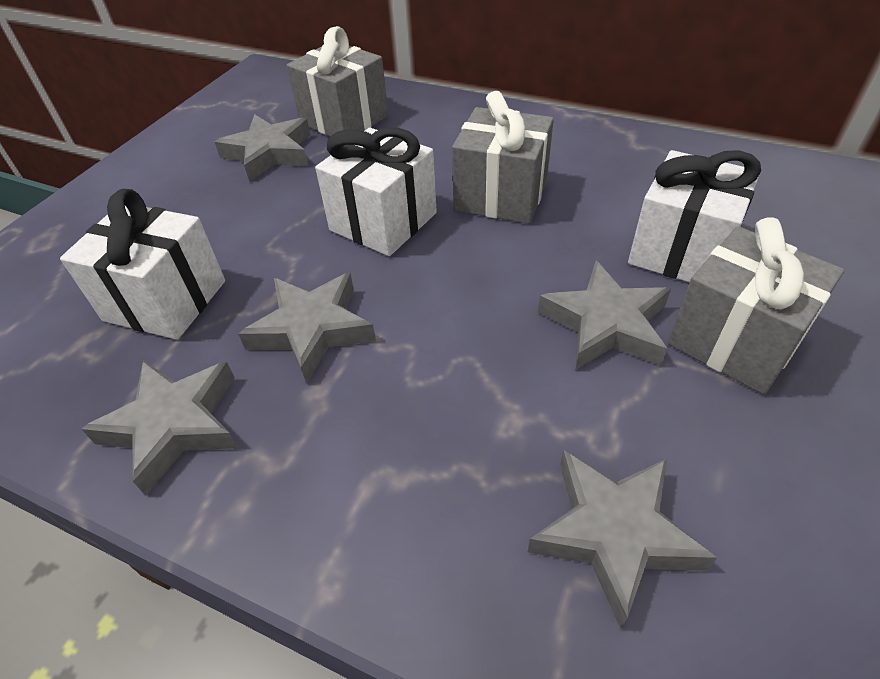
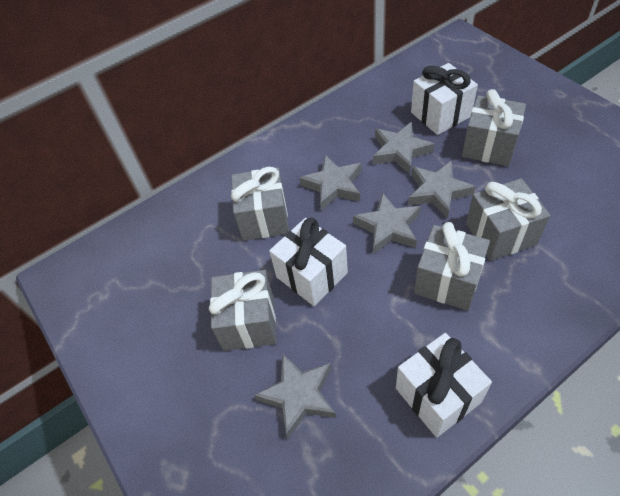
grey gift: [287,26,388,136] [452,91,554,224] [667,217,844,394] = 3 -> [209,270,277,351] [231,167,289,241] [414,222,490,310] [462,89,526,166] [466,178,550,261] = 5

